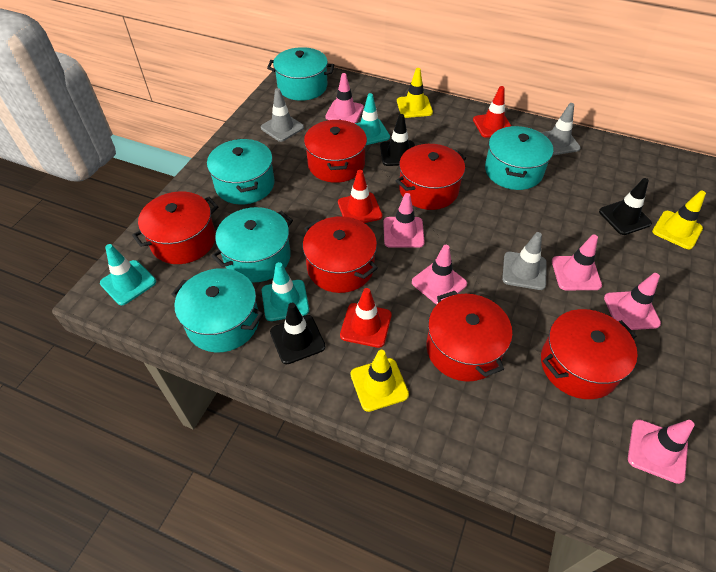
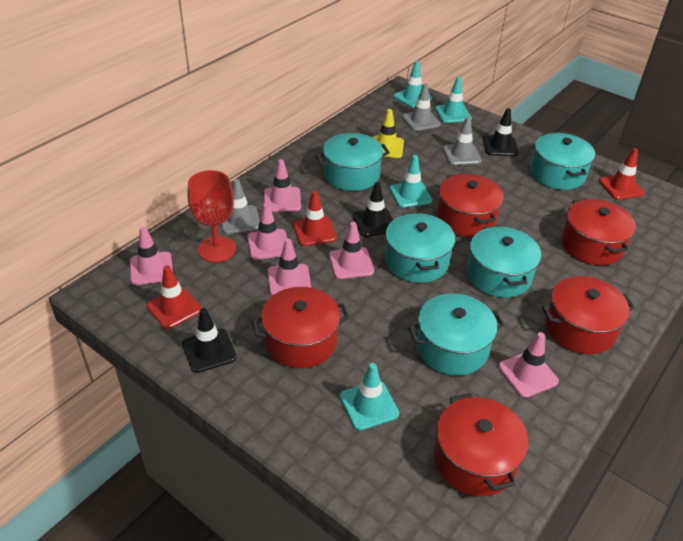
red goblet: none = 0 -> [188,170,236,262] = 1
red pot: [132,191,218,264] [303,216,378,293] [304,120,367,183] [396,144,466,210] [426,291,512,382] [541,309,638,399] = 6 -> [252,287,350,368] [434,393,528,496] [437,174,504,237] [542,276,635,354] [561,198,636,265] = 5
turquoise traffic cone: [100,244,156,305] [262,262,309,321] [355,93,390,145] = 3 -> [340,363,399,431] [389,155,432,208] [394,61,433,108] [435,77,472,123] = 4
yellow traffic cone: [351,350,409,412] [397,68,433,118] [652,191,706,249] = 3 -> [372,109,404,158] = 1

